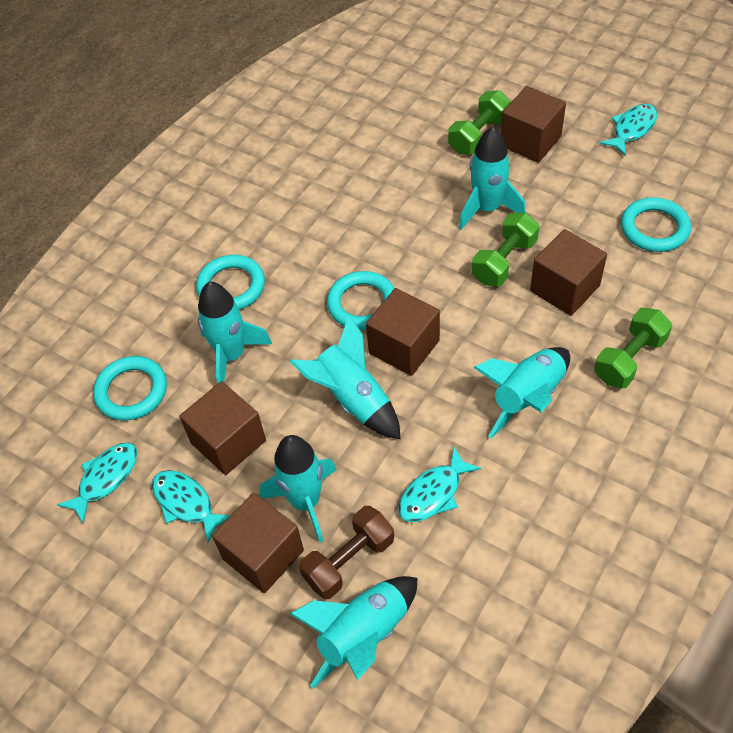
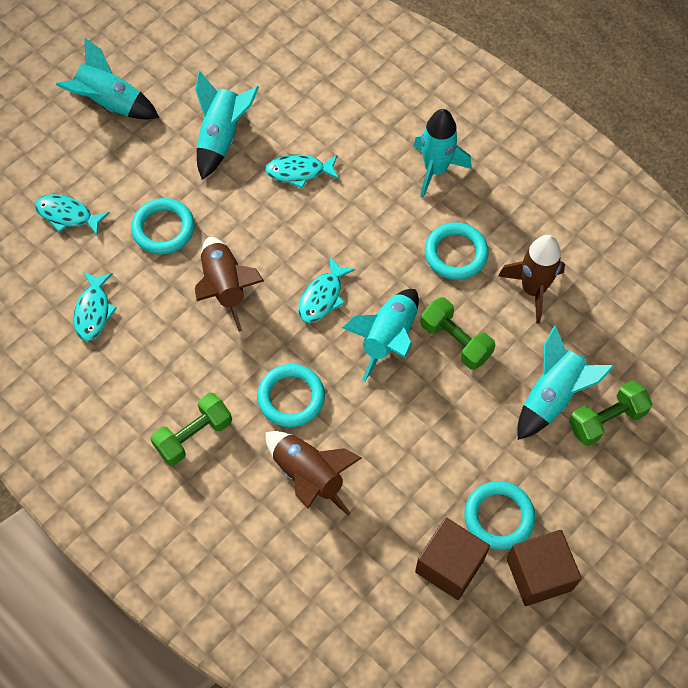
brown cube: [179,381,266,475] [212,493,304,593] [366,288,440,376] [501,86,566,163] [530,229,607,316] = 5 -> [415,517,490,600] [507,530,582,606] = 2
brown dumbbell: [299,506,394,599] = 1 -> none = 0
brown rocket: none = 0 -> [195,237,264,332] [266,431,361,516] [498,235,565,324] = 3
turquoise rocket: [198,282,272,384] [260,435,337,542] [290,315,400,439] [290,576,418,689] [459,127,526,230] [473,347,570,438] = 6 -> [56,37,159,120] [195,71,259,180] [342,289,419,382] [413,109,472,198] [517,326,614,440] = 5

